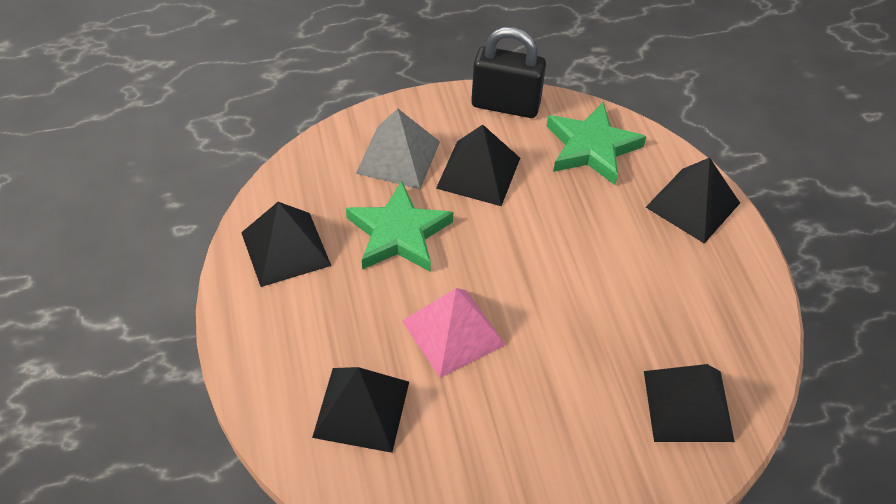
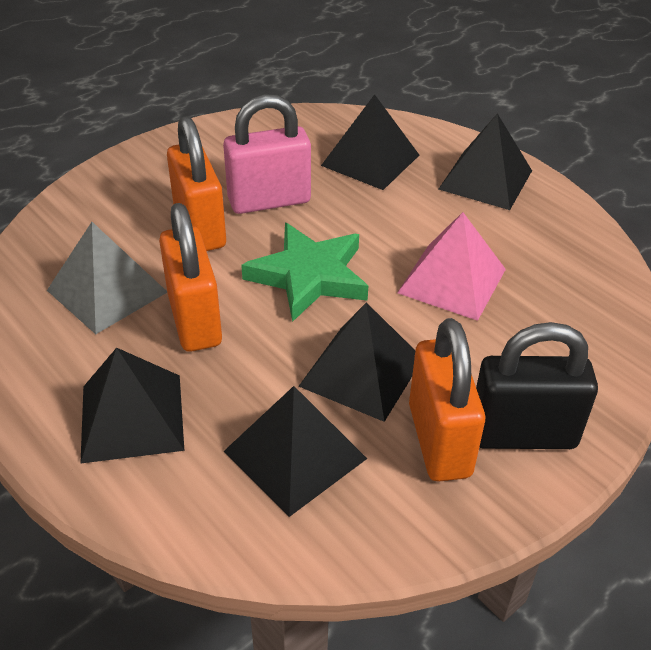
green star: [346,181,453,272] [547,102,646,185] = 2 -> [241,223,368,322] = 1
orange padlock: none = 0 -> [159,203,222,352] [167,116,226,251] [409,318,485,482] = 3
pink padlock: none = 0 -> [223,94,311,214] = 1

